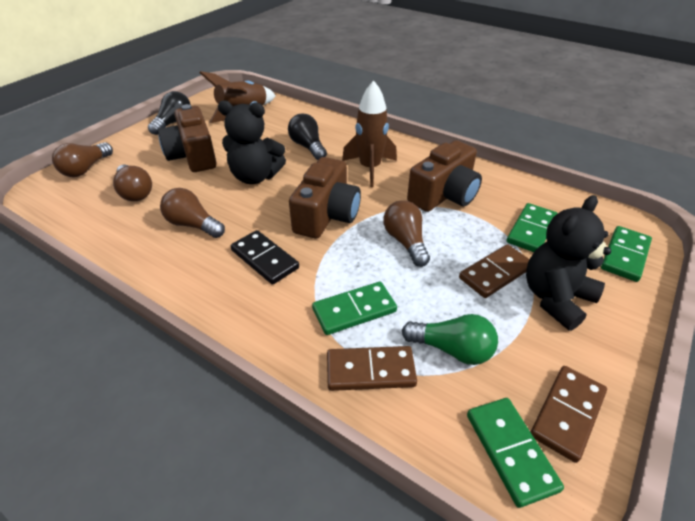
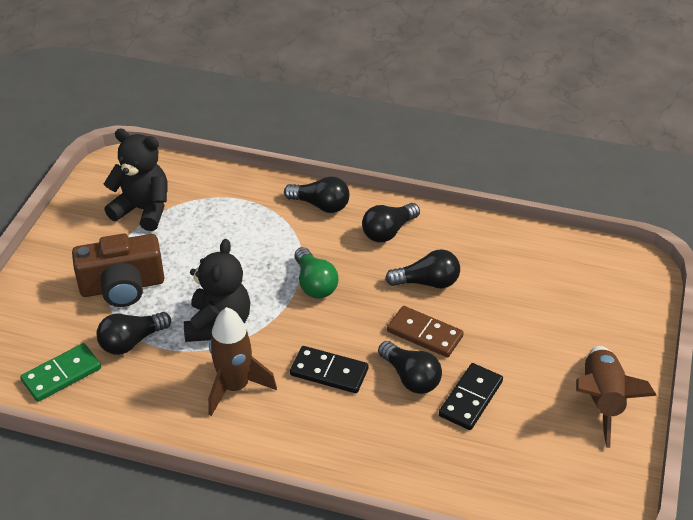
black domino: [231,230,299,285] = 1 -> [290,346,368,393] [439,363,503,430] = 2
black light bulb: [148,91,191,135] [288,114,327,160] = 2 -> [97,312,171,355] [284,176,349,213] [362,203,420,242] [378,341,442,394] [385,249,460,288] = 5
brown camera: [158,104,217,172] [289,157,361,238] [407,140,482,212] = 3 -> [72,233,165,307] = 1
brown domino: [327,346,417,391] [459,244,530,298] [531,366,607,463] = 3 -> [387,306,464,357] = 1
brown light bulb: [52,142,113,177] [113,164,152,201] [160,188,225,238] [383,200,430,267] = 4 -> none = 0
green domino: [312,282,397,335] [467,398,564,508] [507,203,558,252] [601,226,652,282] = 4 -> [20,343,101,402] = 1

